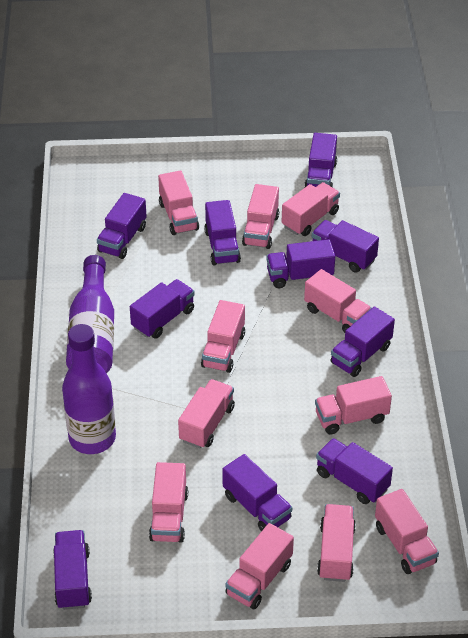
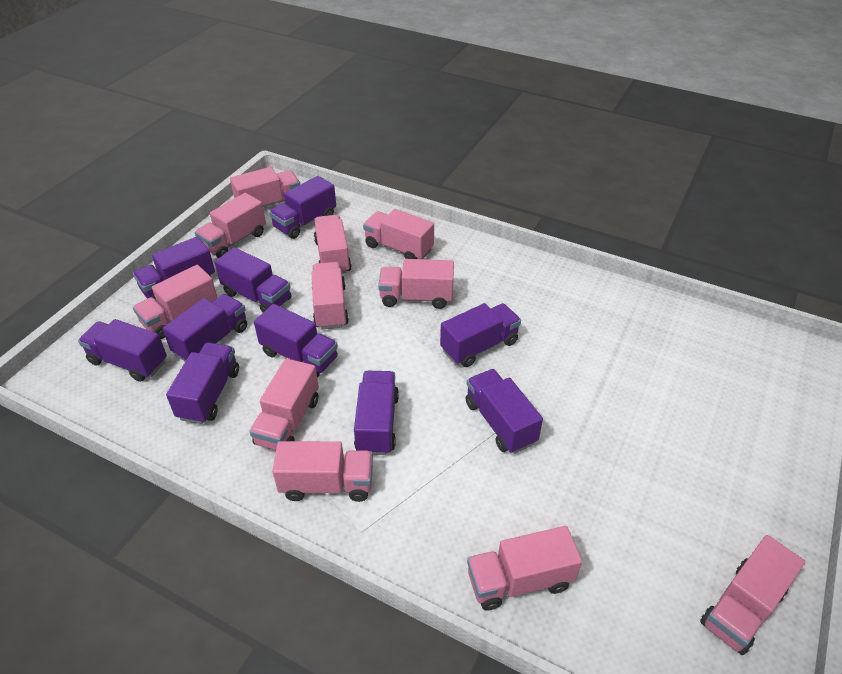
purple bottle: [62,324,116,454] [66,255,114,373] = 2 -> none = 0

